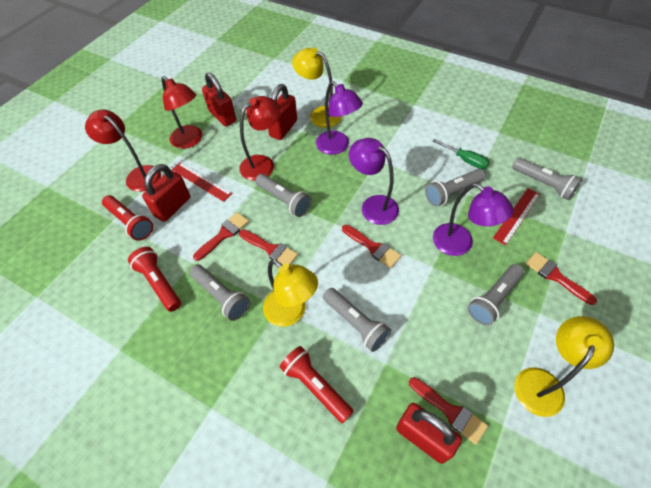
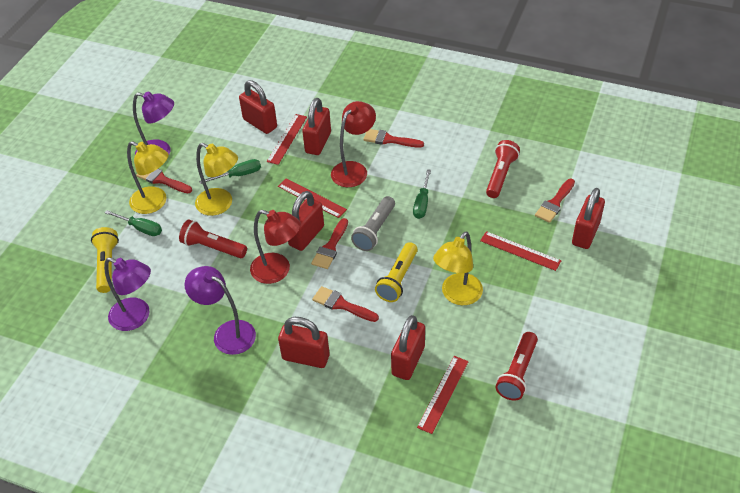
green screwdriver: [433,139,489,169] = 1 -> [105,210,162,236] [199,159,261,184] [413,169,431,219] = 3
grey flashlight: [189,264,250,321] [255,174,311,217] [323,288,391,352] [425,169,485,206] [468,264,524,326] [512,157,582,200] = 6 -> [351,196,395,251] = 1
red lamp: [85,109,161,192] [161,76,202,149] [240,96,280,181] = 3 -> [250,210,301,284] [331,101,376,187] = 2
red padlock: [142,164,190,222] [202,72,236,127] [268,84,297,140] [396,403,462,464] = 4 -> [239,80,277,134] [278,317,330,368] [288,191,324,251] [302,98,331,155] [391,315,425,380] [572,188,605,249] = 6
red ruler: [172,162,233,202] [493,188,541,246] = 2 -> [267,114,307,165] [278,178,347,218] [417,356,469,434] [480,231,561,271] = 4
yellow flashlight: none = 0 -> [91,227,119,293] [375,242,418,302] = 2

